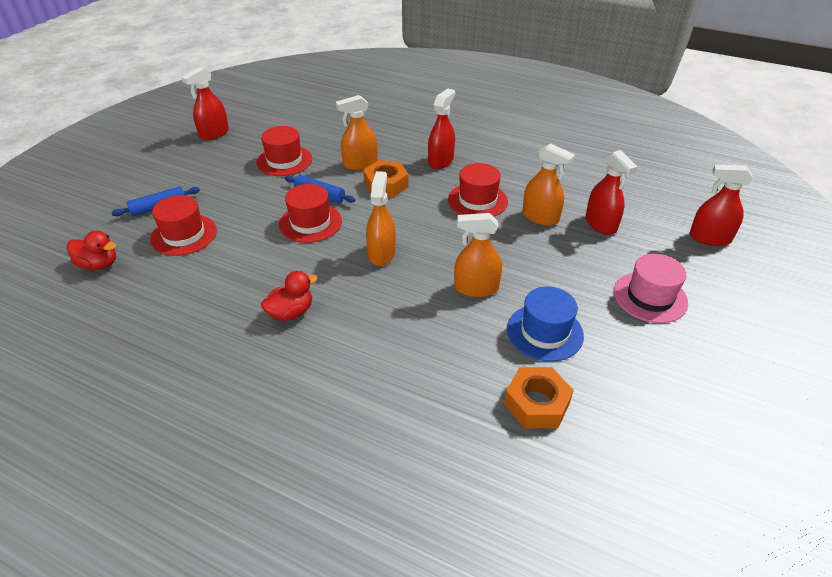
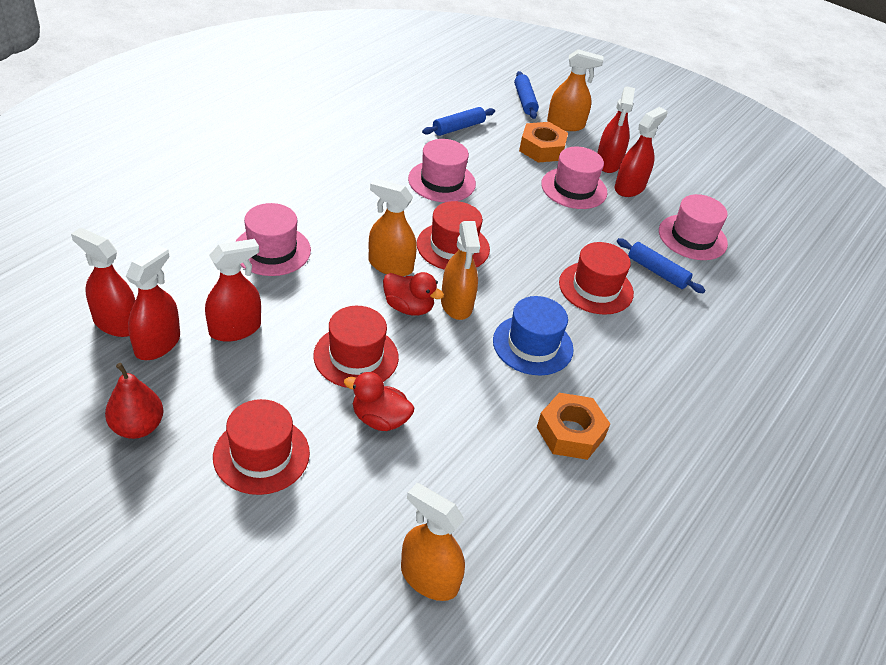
blue rolling pin: [111,186,200,216] [285,175,355,203] = 2 -> [422,107,495,136] [514,71,539,119] [617,238,705,293] = 3
pink hat: [614,254,688,323] = 1 -> [236,203,311,276] [408,139,476,202] [541,147,607,209] [659,194,728,260] = 4
red pear: none = 0 -> [105,363,163,439] = 1
red spray bottle: [181,67,229,140] [428,88,455,169] [586,150,638,235] [690,165,753,246] = 4 -> [71,228,136,337] [126,245,180,360] [205,239,261,342] [597,86,635,173] [615,107,668,197] = 5

